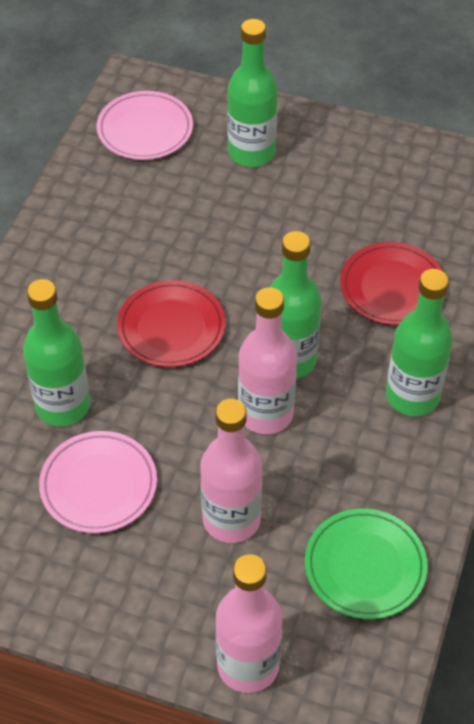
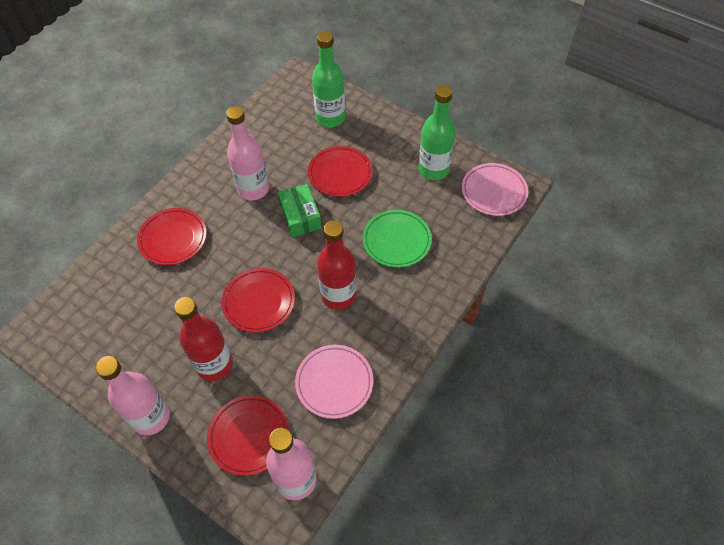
green bottle: [23,279,90,426] [227,19,278,167] [270,231,322,378] [386,269,453,416] = 4 -> [312,31,345,127] [418,85,456,180] = 2
green box: none = 0 -> [278,184,322,237] = 1
red bottle: none = 0 -> [174,297,233,381] [317,221,356,310] = 2
red plate: [117,280,225,367] [340,242,445,325] = 2 -> [137,208,207,265] [207,395,289,476] [222,268,295,333] [308,146,373,197] = 4

